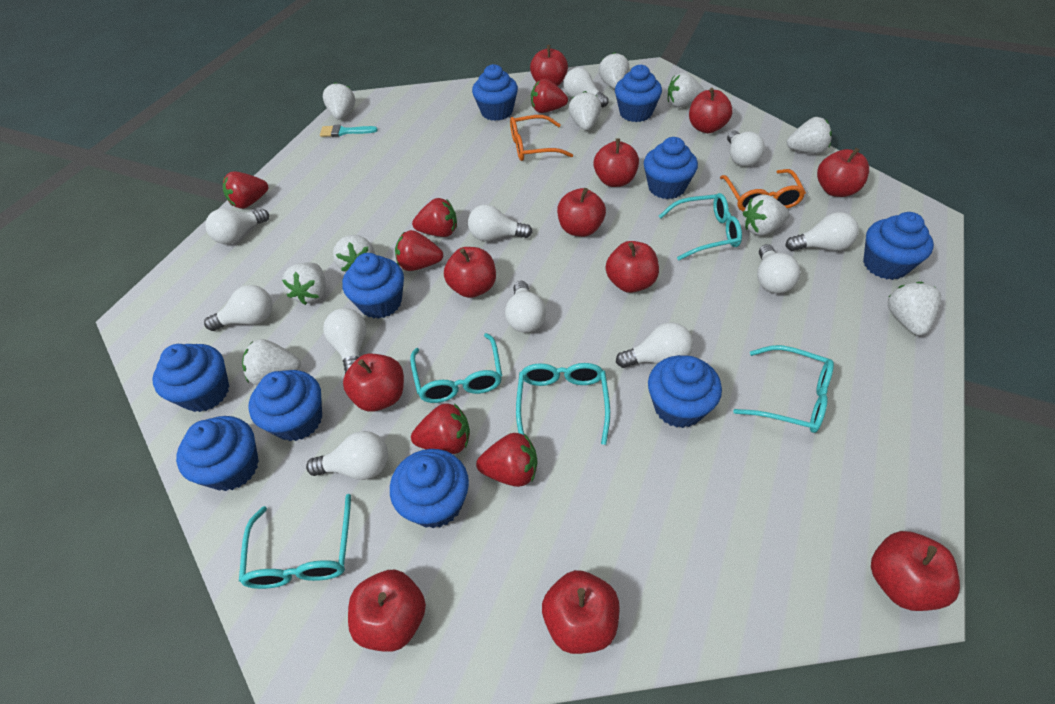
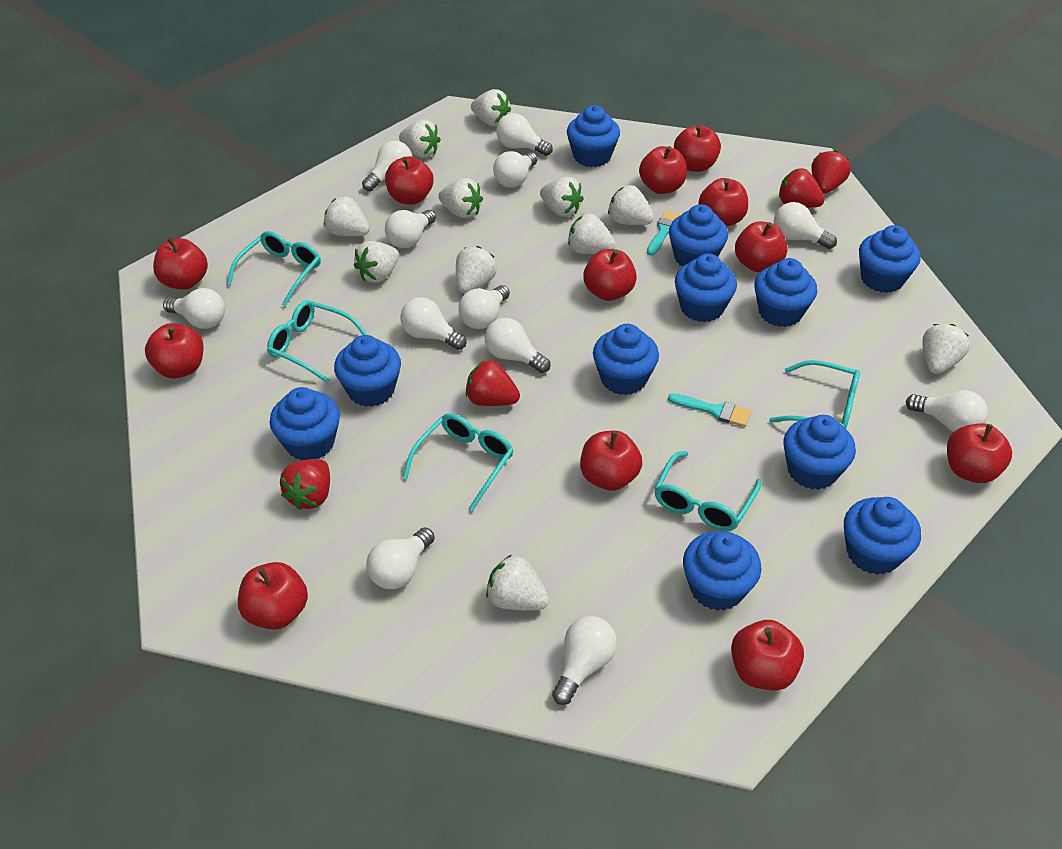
blue cupcake: [152,344,229,412] [176,416,259,491] [248,370,322,441] [342,253,404,319] [390,449,469,529] [472,64,518,121] [615,65,662,122] [644,137,698,199] [648,355,722,428] [863,212,934,280] = 10 -> [270,387,340,461] [334,335,401,407] [567,105,620,167] [593,324,659,395] [669,204,728,266] [675,253,737,322] [683,531,762,611] [754,258,817,327] [783,415,856,490] [844,497,921,575] [859,225,921,293] = 11
orange glasses: [510,115,573,161] [720,169,806,212] = 2 -> none = 0
red apple: [343,354,404,411] [348,569,426,652] [444,247,496,298] [530,45,568,86] [542,570,620,654] [557,188,606,237] [594,138,639,187] [606,241,659,293] [689,88,733,133] [817,148,869,197] [871,531,960,611] = 11 -> [145,323,204,378] [153,237,208,290] [238,562,308,630] [385,156,433,205] [580,431,642,491] [583,249,637,301] [639,146,687,194] [674,125,721,172] [699,178,748,227] [731,620,804,690] [735,221,788,272] [947,423,1012,483] = 12
red strawberry: [223,171,268,209] [395,230,443,271] [411,403,470,454] [412,198,457,237] [476,433,537,487] [531,79,568,113] = 6 -> [280,459,330,510] [466,360,520,406] [779,168,825,208] [811,150,851,194] = 4
turquoise brush: [320,125,378,137] = 1 -> [647,210,682,256] [668,393,751,427] = 2
white light bulb: [204,285,273,331] [205,209,269,244] [306,431,388,480] [323,308,366,373] [468,204,532,241] [505,281,546,333] [563,68,608,107] [616,322,693,368] [727,131,765,166] [757,244,800,293] [785,212,859,251] = 11 -> [163,288,225,329] [362,141,412,191] [366,527,435,589] [385,210,436,248] [400,297,467,350] [458,285,510,329] [485,318,551,373] [493,151,538,188] [496,113,553,156] [552,616,617,705] [774,202,837,249] [906,390,988,432] = 12
white strawberry: [242,339,301,385] [282,262,326,305] [323,82,355,120] [333,235,375,272] [568,91,601,130] [598,52,629,89] [668,73,705,107] [743,194,790,236] [787,117,832,154] [888,282,941,335] = 10 -> [324,196,370,236] [354,241,399,283] [399,120,441,158] [438,178,483,219] [456,246,497,293] [471,89,511,127] [486,555,549,611] [540,177,584,217] [568,214,616,254] [608,185,654,225] [922,324,970,374] = 11

